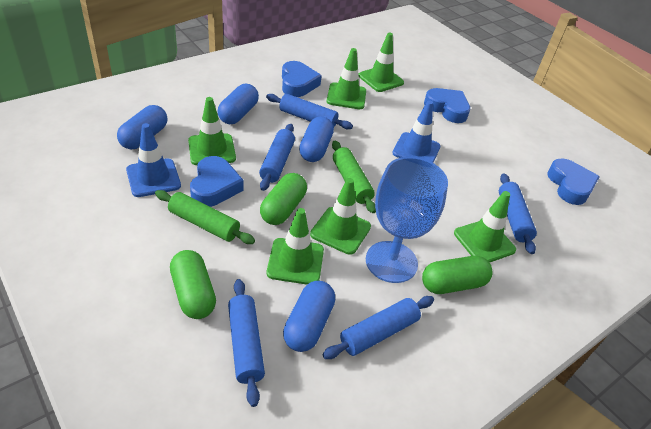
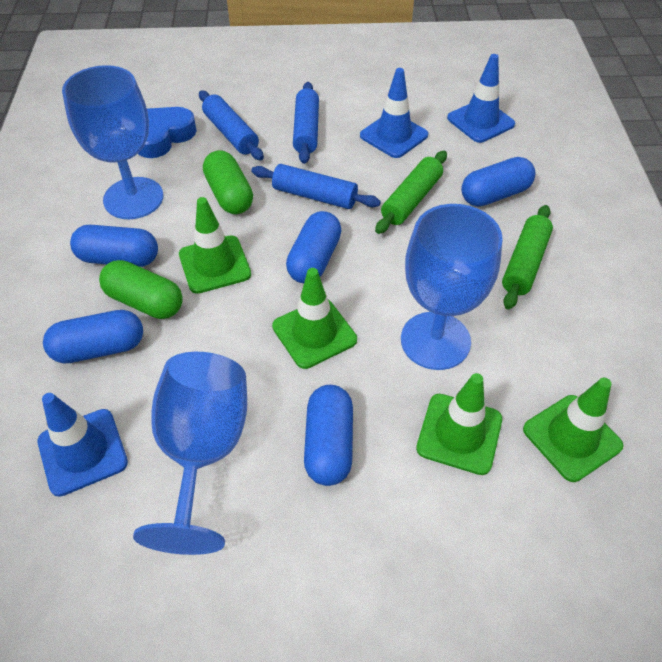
blue capsule: [117,105,168,150] [217,84,259,124] [283,281,335,352] [299,116,334,162] = 4 -> [43,310,143,364] [70,225,158,267] [286,211,342,283] [304,385,353,486] [461,157,535,207] = 5
blue goblet: [366,157,448,283] = 1 -> [62,65,163,219] [133,352,247,555] [401,204,503,370] = 3
blue heart: [190,156,244,207] [282,61,322,97] [424,88,470,123] [547,158,600,205] = 4 -> [138,107,197,158] = 1
blue rolling pin: [228,279,265,407] [259,124,295,191] [266,94,353,129] [323,296,434,359] [499,173,537,254] = 5 -> [199,91,264,160] [251,164,381,209] [293,82,319,164] = 3
blue traffic cone: [126,123,181,197] [392,100,441,163] = 2 -> [37,393,128,497] [360,68,428,158] [447,54,515,143] = 3
green capsule: [170,250,216,319] [260,173,307,225] [422,256,493,294] = 3 -> [99,260,183,319] [203,150,253,214] = 2
green traffic cone: [188,97,236,165] [267,208,324,284] [310,178,371,255] [327,48,366,109] [358,33,404,92] [454,191,516,263] = 6 -> [179,197,251,294] [272,268,357,369] [416,373,502,475] [523,378,624,482] = 4

